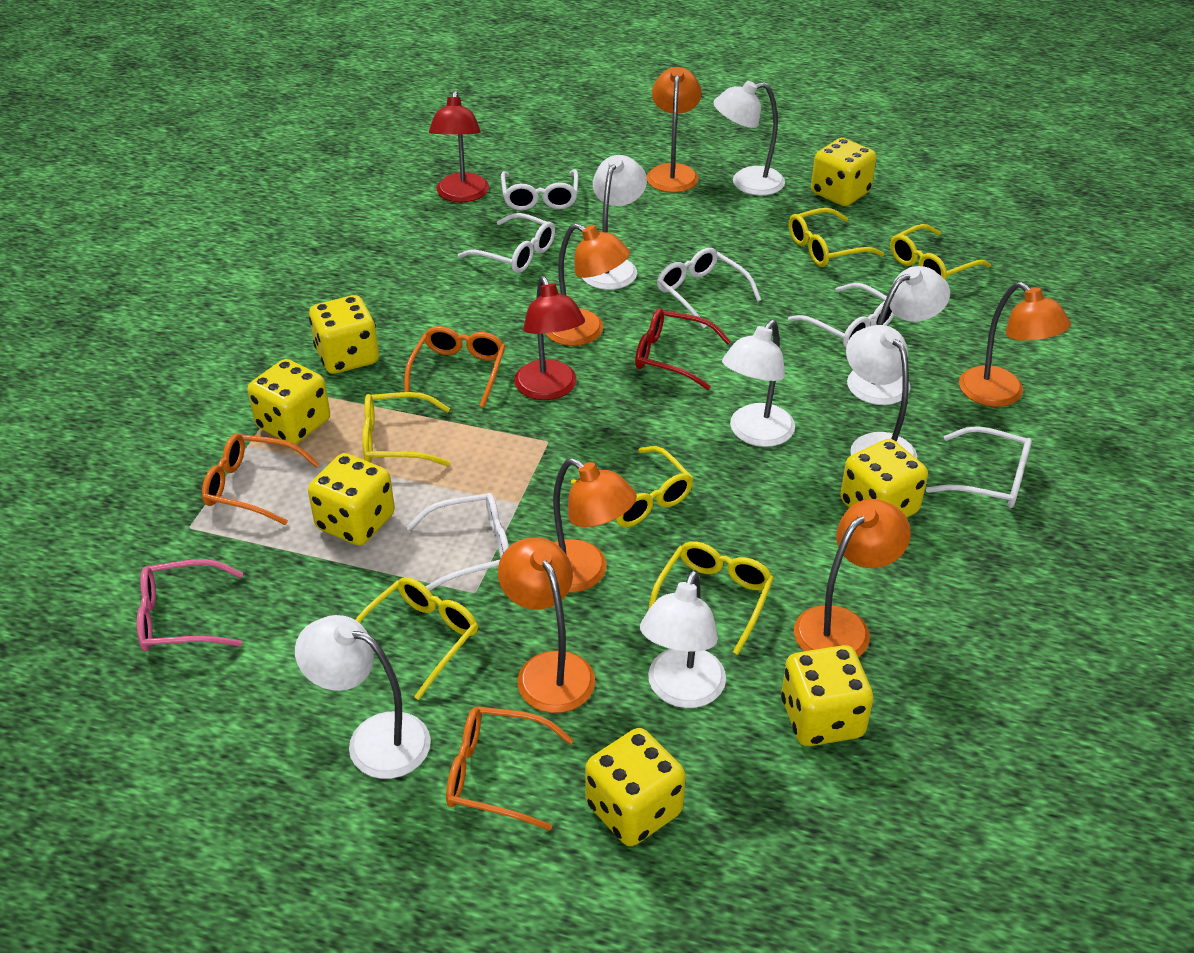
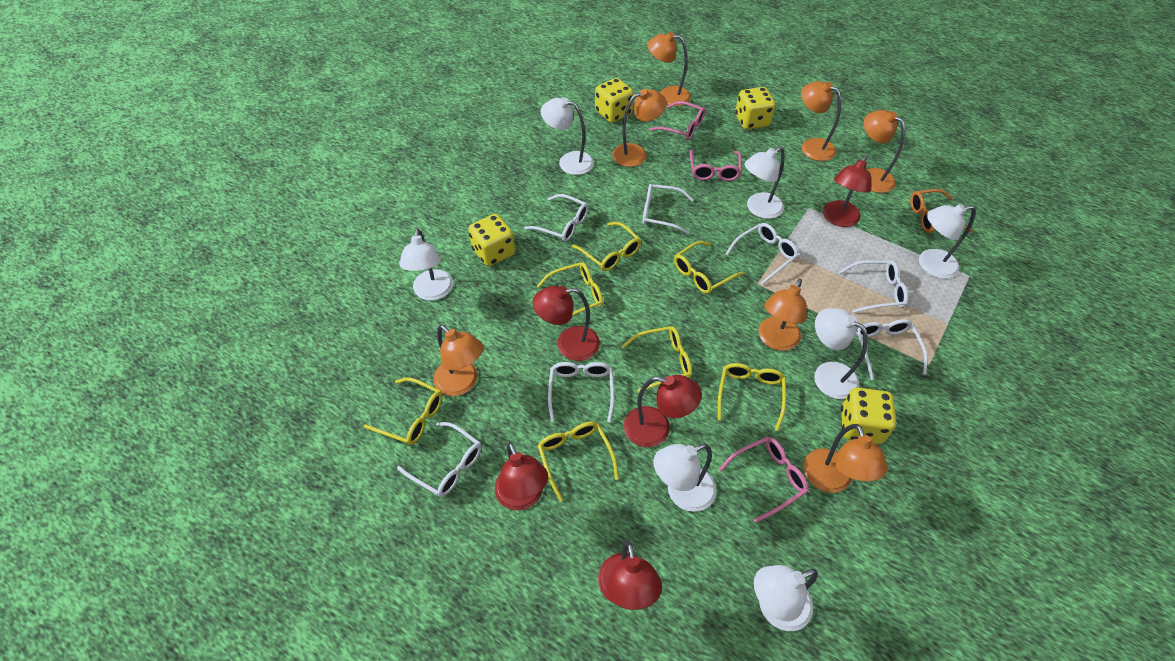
orange glasses: [202,434,319,525] [404,326,505,408] [446,706,574,831] = 3 -> [910,189,973,233] = 1
orange lamp: [498,538,595,713] [546,223,630,346] [553,458,637,593] [647,67,702,193] [794,499,911,657] [959,282,1071,407] = 6 -> [433,325,483,396] [612,89,667,167] [647,32,691,106] [759,279,807,351] [801,81,841,161] [804,424,888,493] [863,110,905,193] = 7
pink glasses: [137,559,243,652] = 1 -> [649,101,706,140] [689,149,742,181] [718,437,809,523] = 3
red glasses: [635,308,731,390] = 1 -> none = 0
red lamp: [429,90,489,202] [514,276,585,400] = 2 -> [495,442,548,510] [533,286,600,361] [598,541,662,610] [624,375,702,447] [823,155,872,227] = 5
white glasses: [406,493,509,591] [458,213,555,273] [501,169,578,210] [657,248,761,329] [788,283,895,348] [926,426,1032,508] = 6 -> [397,422,481,497] [524,194,588,242] [548,362,615,422] [642,184,694,234] [726,223,799,285] [839,260,908,313] [856,319,928,380] = 7
yellow dice: [247,359,330,444] [308,453,395,546] [309,295,379,374] [585,728,686,846] [781,645,873,746] [811,138,876,206] [840,439,928,517] = 7 -> [468,214,515,266] [595,78,634,123] [735,87,775,130] [841,387,896,444] = 4
yellow glasses: [356,577,478,700] [362,392,450,466] [571,446,693,527] [648,541,774,655] [789,208,884,267] [890,224,991,280] = 6 -> [364,378,443,445] [537,262,603,316] [538,421,619,502] [572,222,641,271] [622,326,692,392] [674,241,744,294] [718,363,786,431] = 7

